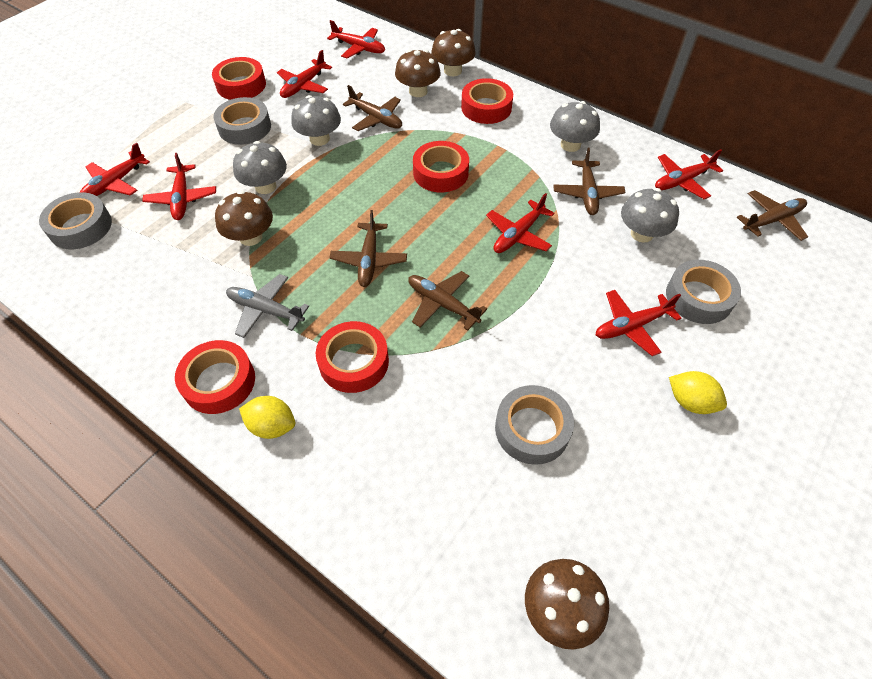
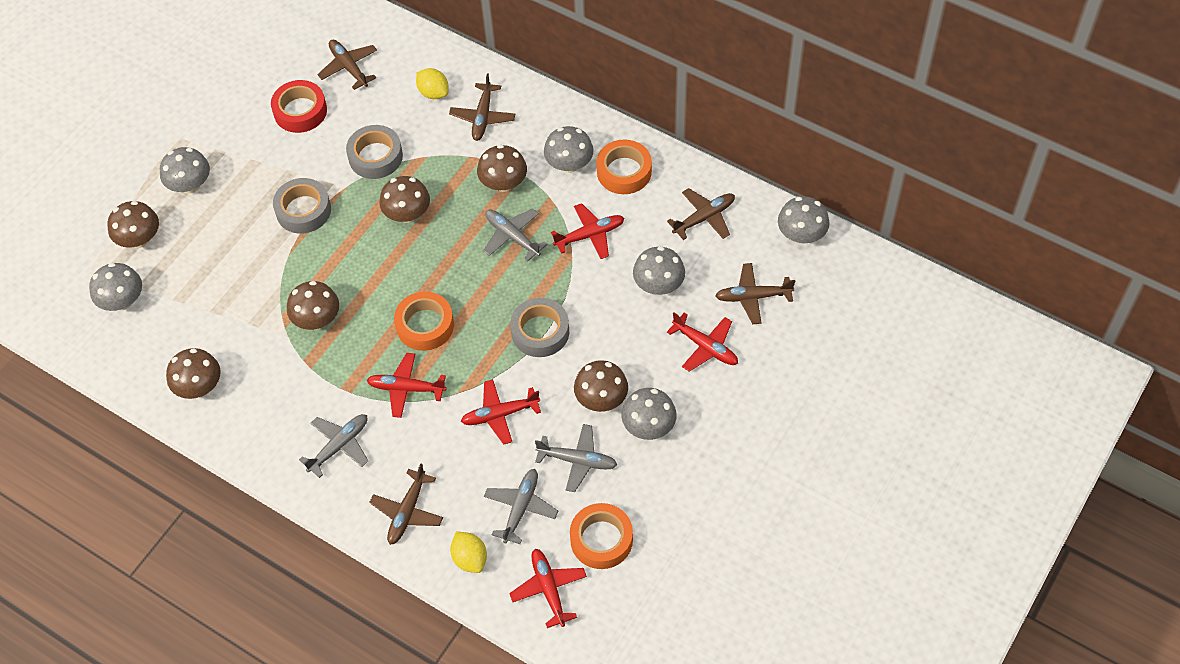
brown mushroom: [215,191,273,246] [395,50,441,97] [431,29,476,76] [525,559,609,650] = 4 -> [107,201,159,248] [166,348,221,399] [287,281,339,330] [379,176,430,223] [477,144,527,192] [574,360,628,412] = 6
grey mushroom: [233,141,287,194] [291,95,341,146] [550,101,600,152] [621,188,679,243] = 4 -> [89,263,142,311] [160,147,210,193] [544,126,594,173] [621,388,677,440] [633,246,685,295] [778,196,830,244] = 6
grey plane: [226,274,309,338] = 1 -> [299,414,368,478] [483,208,548,261] [484,469,558,544] [535,424,617,492] = 4
grey tape: [39,192,112,249] [214,97,271,145] [495,385,574,465] [666,260,741,324] = 4 -> [273,178,331,233] [346,125,403,179] [510,298,569,357] = 3
orange tape: none = 0 -> [394,292,454,351] [570,503,633,569] [596,139,652,194] = 3
red plane: [80,142,150,196] [142,153,216,220] [277,50,332,98] [327,20,385,58] [486,193,554,253] [596,290,682,356] [655,149,723,199] = 7 -> [367,353,446,418] [461,379,541,445] [509,549,587,628] [551,203,624,259] [667,313,738,372] = 5
red tape: [175,340,255,414] [212,57,266,100] [315,321,389,393] [413,141,469,192] [461,78,513,124] = 5 -> [271,80,327,133] = 1

